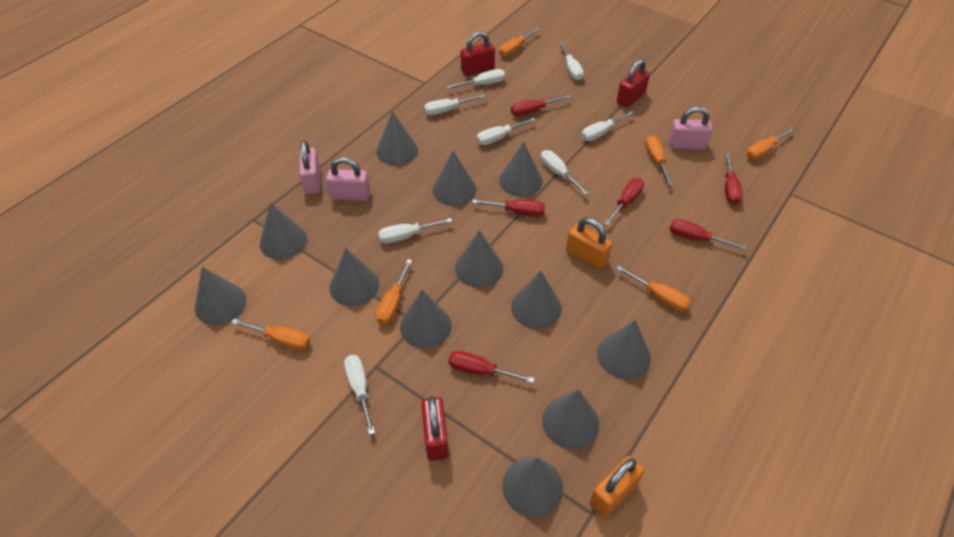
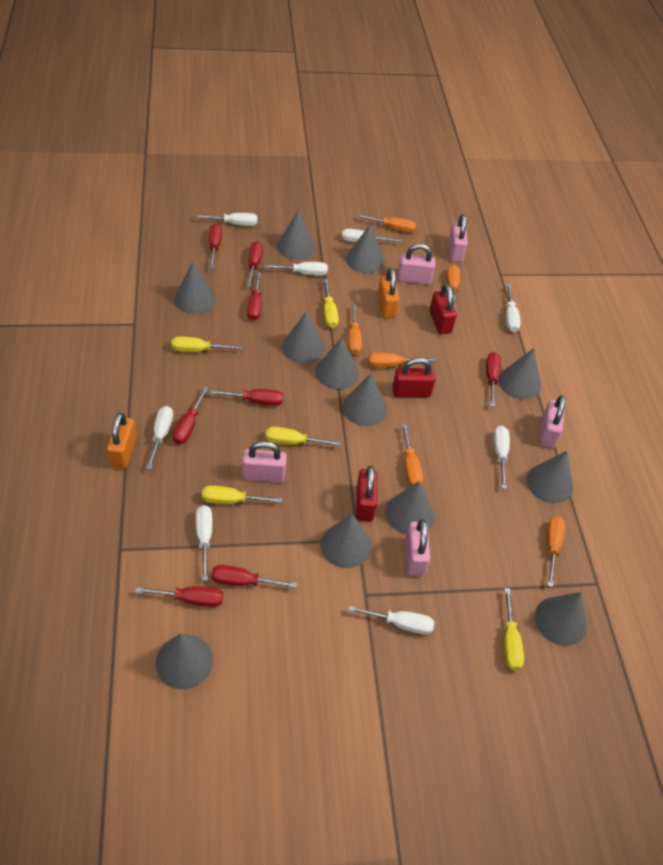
pink padlock: [299,140,320,194] [326,157,370,201] [668,107,712,150] = 3 -> [242,441,287,482] [397,244,435,285] [405,519,430,576] [448,214,468,262] [539,395,565,448] = 5
red screwdriver: [448,351,535,383] [472,199,545,217] [511,95,571,116] [604,178,644,226] [670,219,747,250] [725,153,743,205] = 6 -> [135,586,223,607] [172,386,209,444] [209,223,222,268] [210,389,283,406] [211,565,297,588] [246,241,263,287] [247,272,262,321] [486,352,501,407] = 8
yellow screwdriver: none = 0 -> [171,336,242,352] [202,485,282,504] [266,427,341,446] [323,279,339,328] [504,588,524,671] = 5

